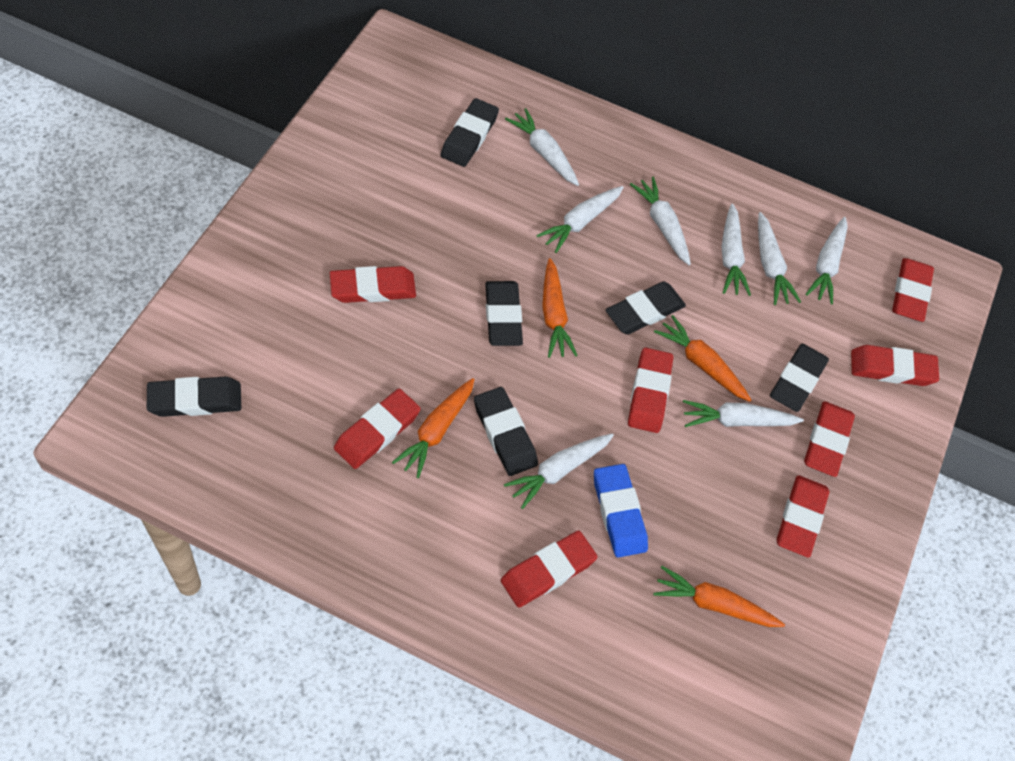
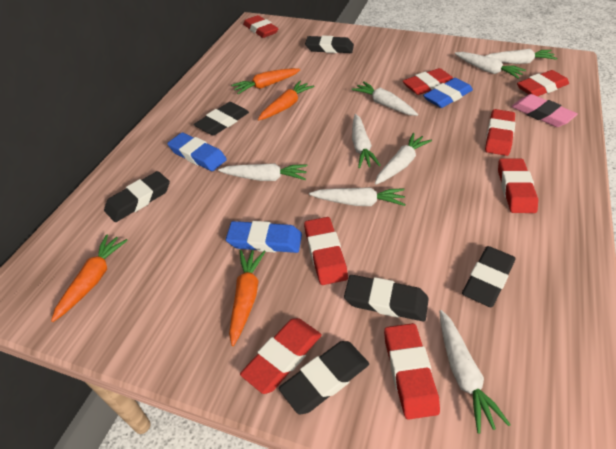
blue eraser: [594,464,648,558] = 1 -> [167,133,227,171] [226,221,302,253] [423,78,473,108] = 3
pink eraser: none = 0 -> [511,94,578,127] = 1

